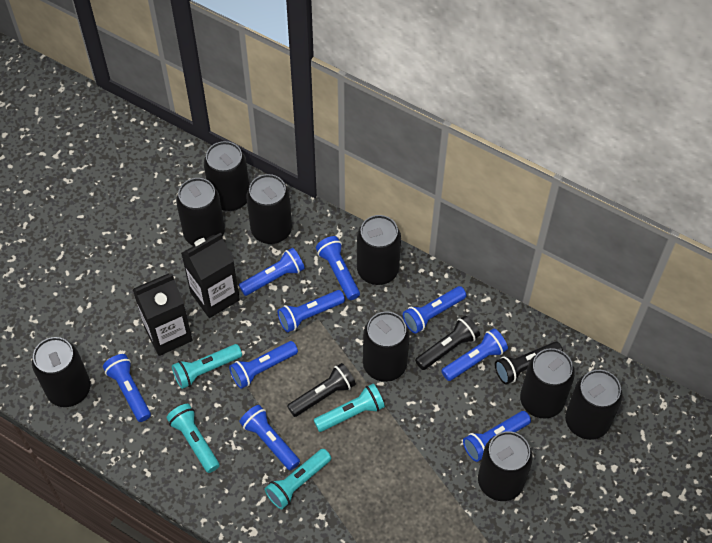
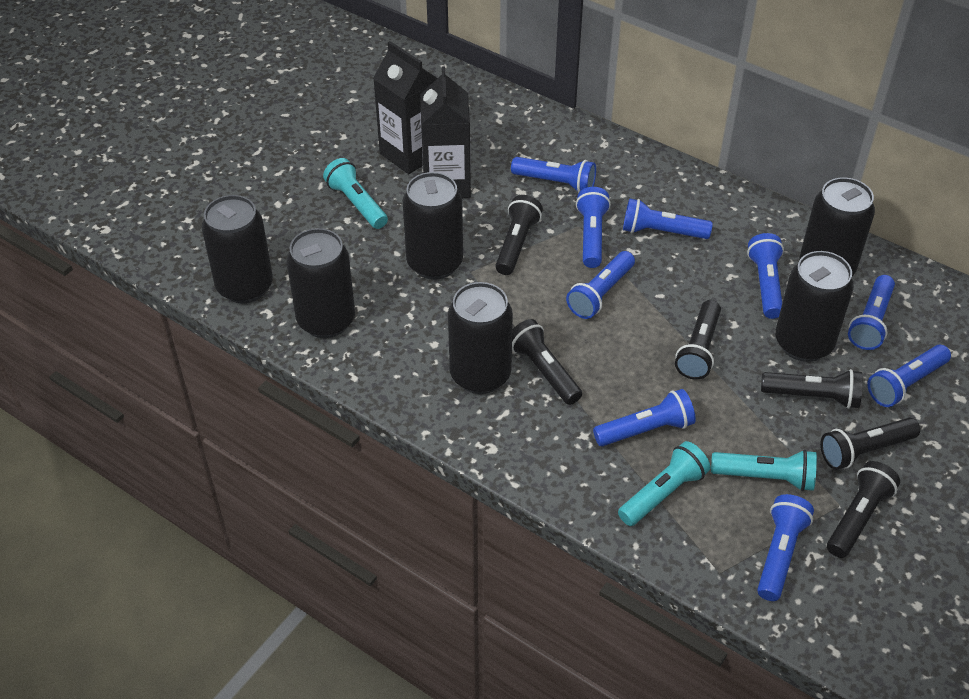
black can: [32,337,90,407] [176,178,225,246] [204,141,249,212] [246,174,292,244] [357,215,401,285] [363,311,410,382] [478,431,533,501] [520,348,575,419] [565,370,623,440] = 9 -> [202,195,273,304] [286,228,355,338] [402,172,463,280] [448,282,513,394] [775,251,854,362] [800,177,875,276] = 6
black flashlight: [287,363,356,417] [415,316,480,370] [495,341,563,384] = 3 -> [495,195,543,275] [512,319,582,405] [675,300,721,380] [761,369,863,409] [820,418,920,470] [827,461,900,558] = 6
turquoise flashlight: [166,404,220,473] [172,344,242,389] [265,449,331,509] [314,384,385,432] = 4 -> [323,158,388,229] [618,441,710,526] [711,450,817,491] = 3

